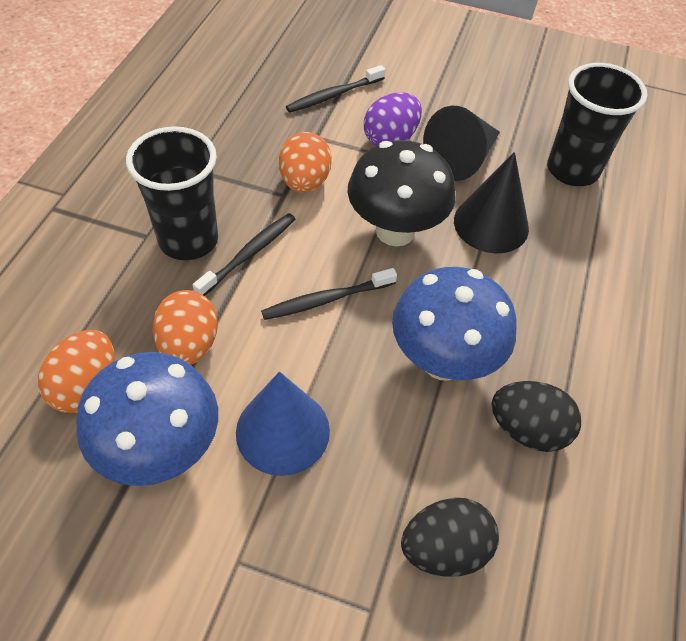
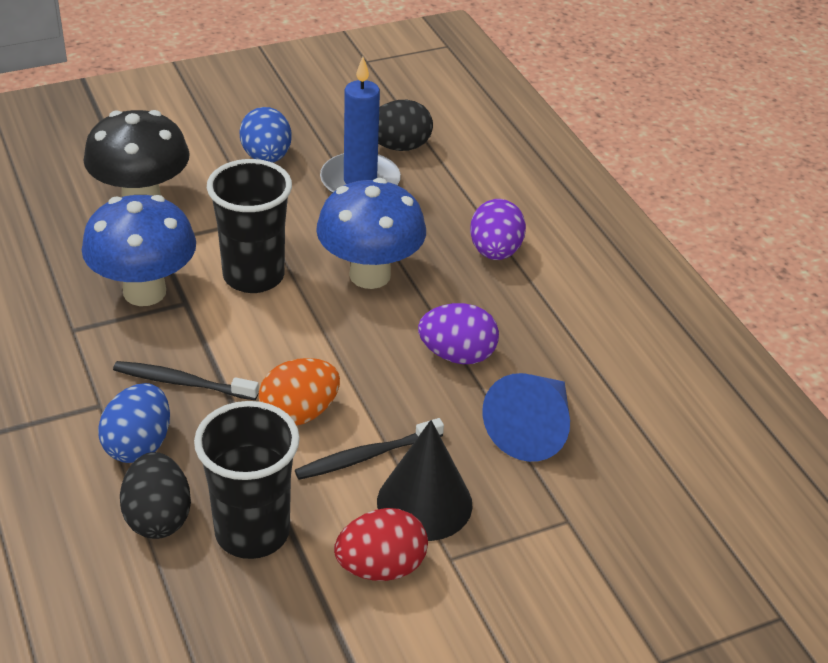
black cone: [423,106,500,181] [454,152,529,254] = 2 -> [377,420,473,541] = 1
black toothbrush: [193,213,295,296] [261,268,397,320] [286,65,385,113] = 3 -> [113,361,259,400] [295,418,444,480] = 2
blue candle: none = 0 -> [320,57,401,193] = 1
blue egg: none = 0 -> [98,383,170,463] [239,107,292,163] = 2
orange egg: [38,330,115,413] [153,290,218,365] [279,132,332,193] = 3 -> [259,358,340,426] = 1
purple egg: [364,92,422,146] = 1 -> [418,303,499,364] [470,199,526,260] = 2
red egg: none = 0 -> [334,508,428,581] = 1

